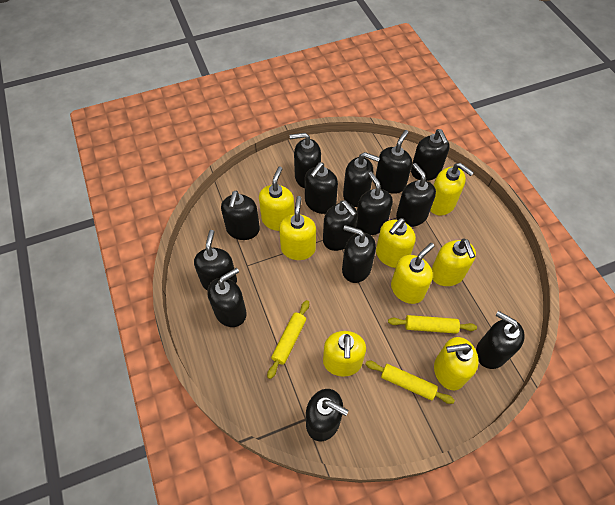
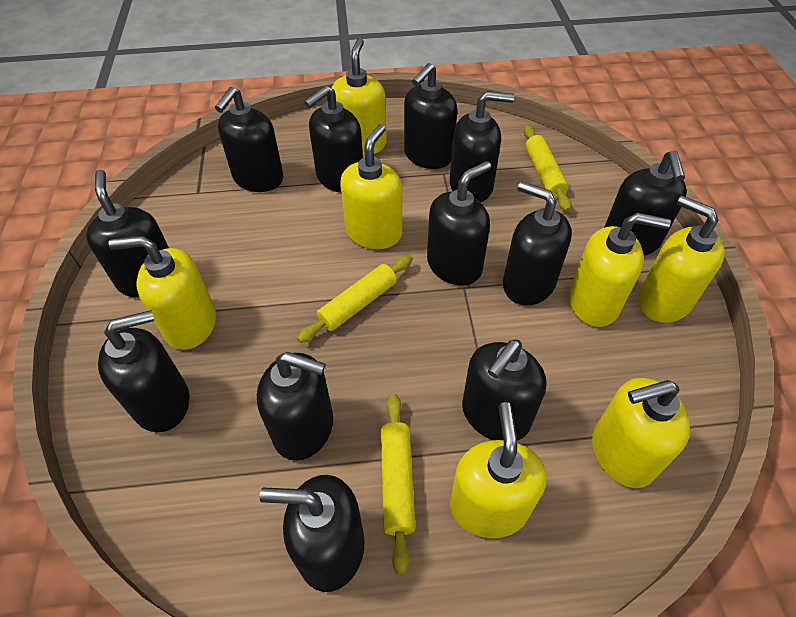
black soap dispenser: [194,230,237,290] [207,268,247,327] [221,191,260,240] [290,133,321,188] [305,162,338,214] [306,389,349,441] [323,200,358,251] [342,225,376,283] [343,152,380,207] [356,172,393,235] [376,130,412,194] [396,163,436,227] [411,129,450,181] [476,311,525,369] = 14 -> [86,170,169,298] [98,310,189,432] [215,87,284,192] [257,352,333,461] [260,475,365,592] [304,85,363,193] [404,63,457,169] [427,161,491,286] [450,91,514,202] [462,339,546,440] [503,181,572,305] [604,150,687,255] = 12
yellow soap dispenser: [259,167,295,231] [279,196,316,260] [323,331,366,377] [376,218,416,268] [391,243,434,304] [430,163,474,216] [431,239,476,286] [434,337,479,390] = 8 -> [109,236,216,350] [331,38,387,156] [340,124,402,249] [450,402,546,538] [569,213,671,327] [592,378,690,488] [638,196,725,323] = 7

